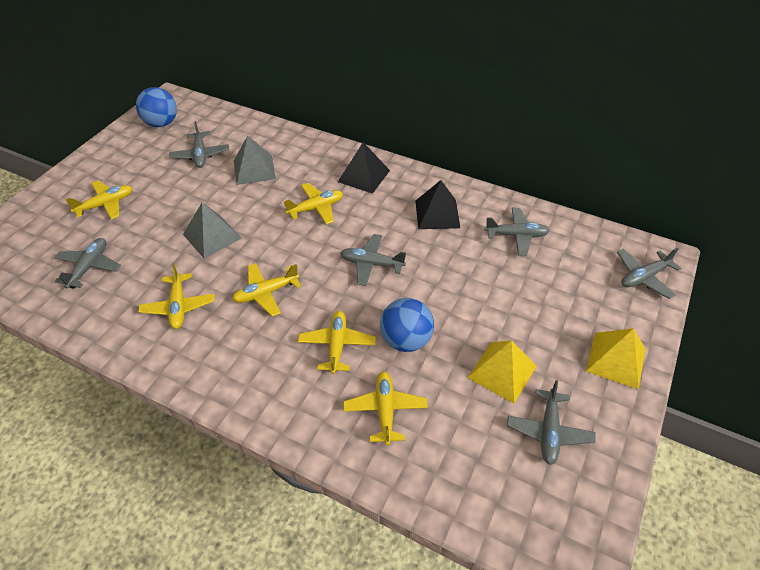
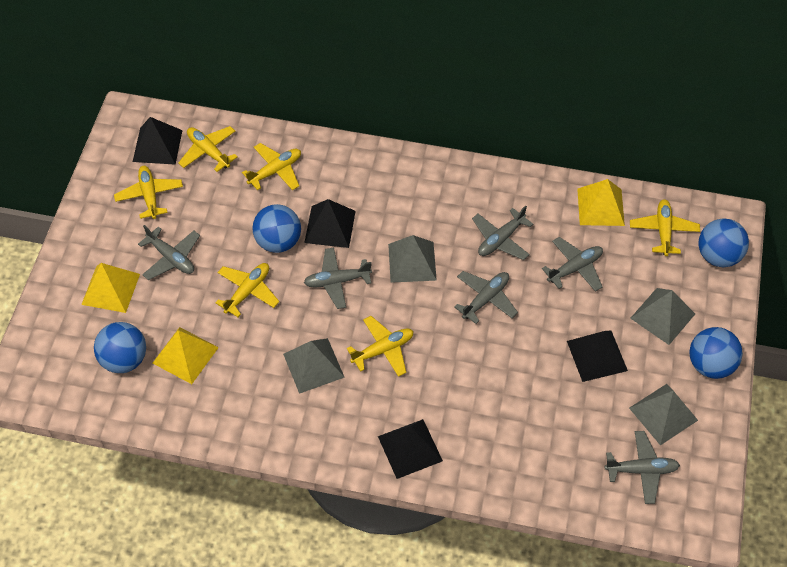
black pyramid: [338,142,390,194] [415,180,460,229] = 2 -> [133,117,183,165] [304,199,356,248] [378,419,443,479] [567,330,628,382] = 4
blue ball: [136,87,177,127] [380,298,434,352] = 2 -> [94,322,146,373] [252,204,301,253] [689,327,743,379] [699,218,749,267] = 4
grey pyramid: [183,203,242,258] [234,135,276,185] = 2 -> [283,338,345,394] [388,235,437,283] [629,384,698,445] [630,288,695,345] = 4
yellow pyramid: [467,340,537,404] [586,328,646,389] = 2 -> [81,263,140,313] [153,327,219,384] [577,179,625,226] = 3

